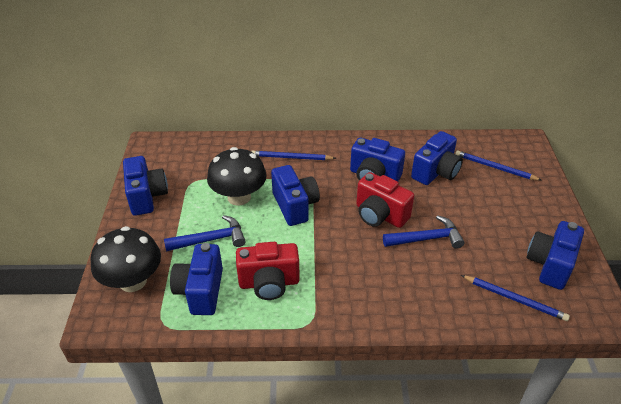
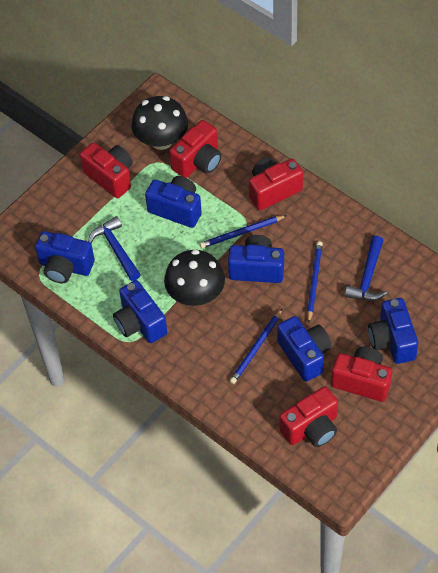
red camera: [236,242,300,300] [356,172,414,228] = 2 -> [80,142,133,198] [169,120,222,178] [249,158,303,211] [279,386,338,447] [331,346,392,402] = 5

